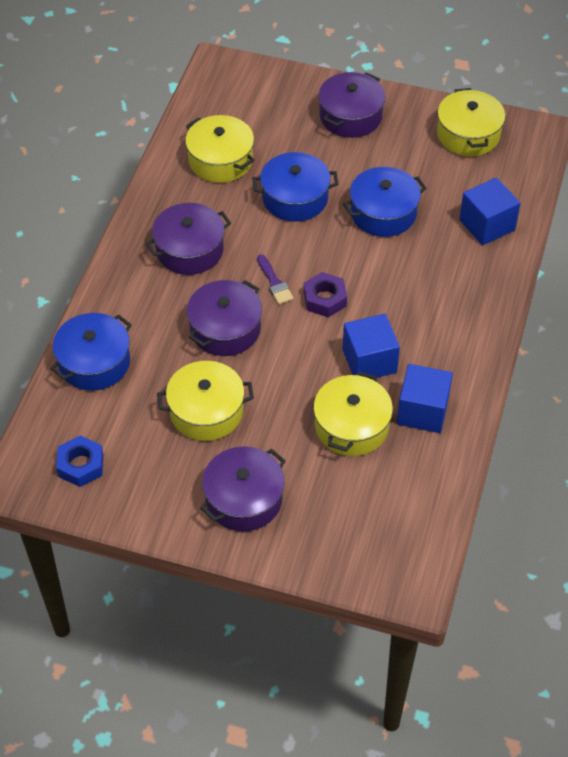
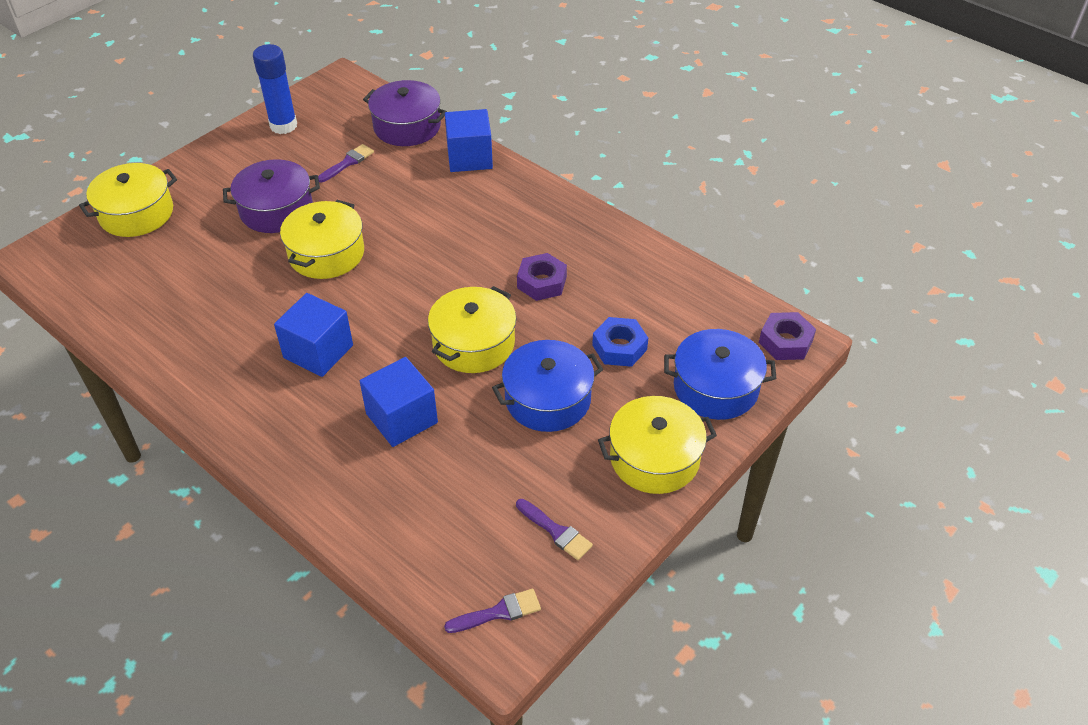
blue glue stick: none = 0 -> [253,44,297,134] = 1
blue pot: [50,313,132,391] [252,152,339,222] [343,167,427,237] = 3 -> [492,340,603,432] [664,329,776,420] = 2
purple brush: [257,254,294,305] = 1 -> [318,144,374,182] [444,589,541,633] [516,499,593,560] = 3
purple nut: [304,272,347,317] = 1 -> [517,253,567,301] [759,312,816,360] = 2
purple pot: [145,203,231,275] [187,280,262,356] [200,446,286,532] [318,72,386,138] = 4 -> [223,159,320,233] [363,80,447,146] = 2

